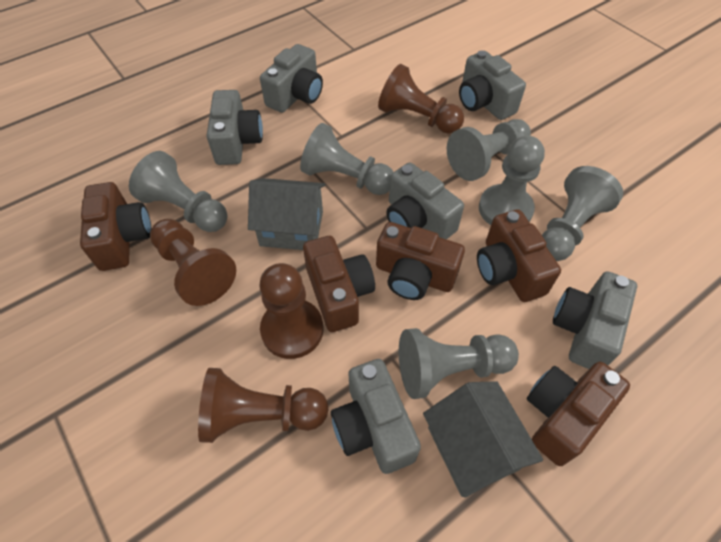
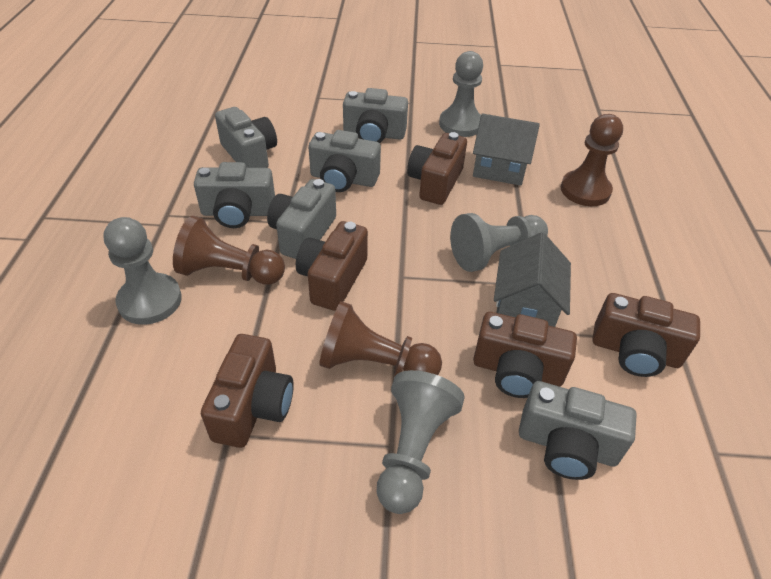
brown pawn: [150,219,236,306] [198,368,328,443] [259,263,323,359] [378,64,464,134] = 4 -> [173,216,285,285] [319,301,442,377] [561,114,623,206] = 3
grey pawn: [129,151,228,232] [300,123,393,195] [399,328,519,399] [447,119,531,181] [479,136,545,225] [542,166,623,261] = 6 -> [103,217,182,325] [377,370,465,514] [439,51,483,137] [450,213,548,272] = 4

